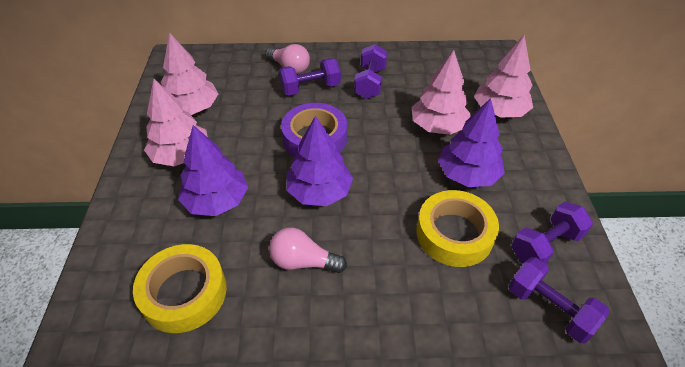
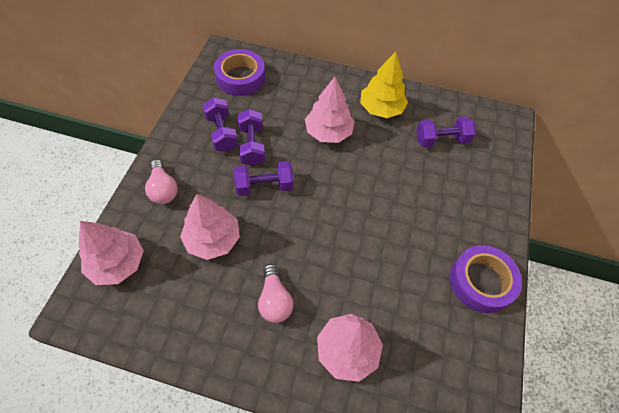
purple tape: [281,103,347,157] = 1 -> [214,49,265,96] [450,245,522,313] = 2
purple tree: [178,125,248,216] [286,116,353,206] [438,98,505,187] = 3 -> none = 0
yellow tape: [133,244,227,333] [416,190,499,267] = 2 -> none = 0
yellow tree: none = 0 -> [360,52,408,118] = 1

